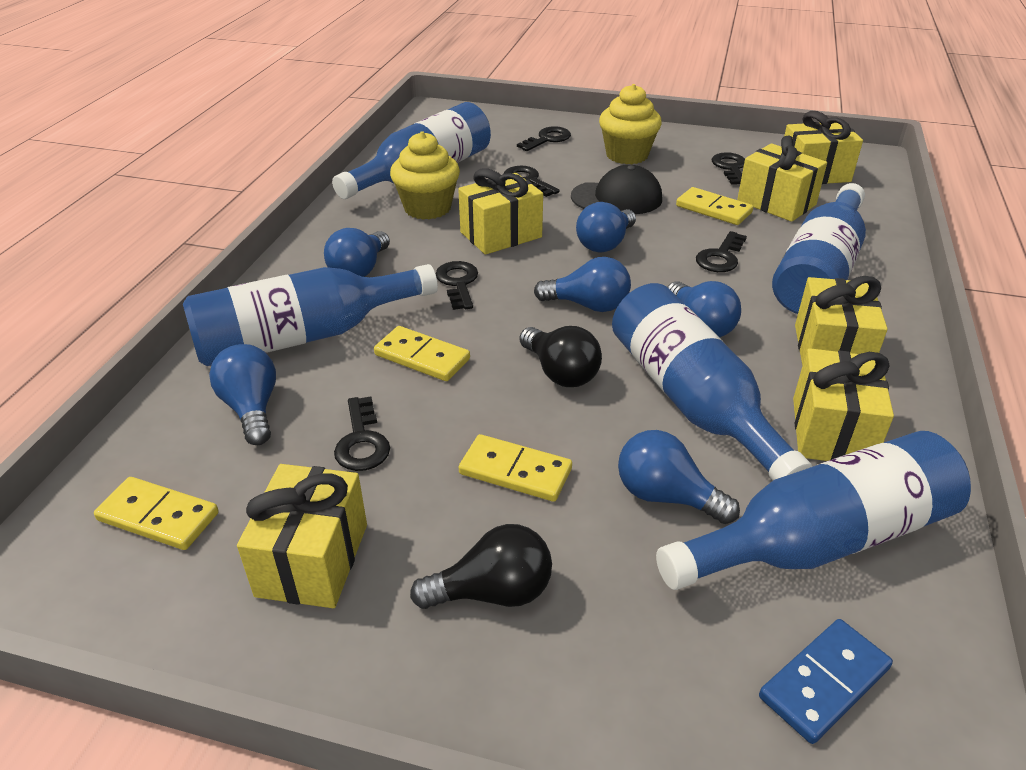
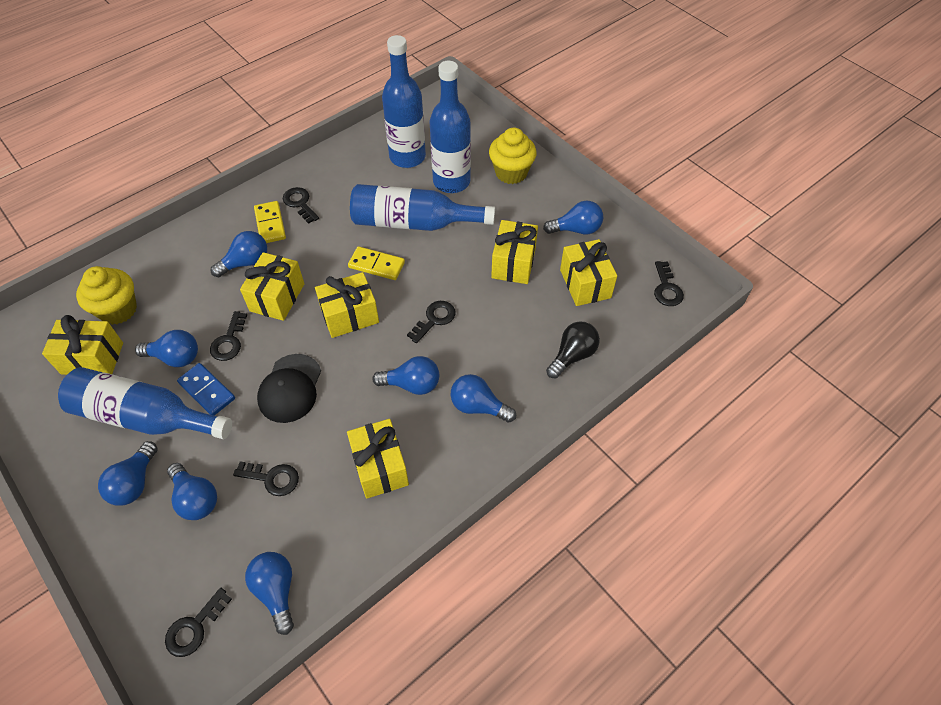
black light bulb: [410,524,552,609] [520,326,602,387] = 2 -> [546,321,600,378] = 1
blue bottle: [183,264,438,366] [332,102,491,199] [612,283,813,481] [656,431,971,590] [772,183,866,314] = 5 -> [58,367,232,439] [350,184,495,231] [382,35,426,168] [430,61,471,193] = 4
blue light bulb: [209,344,276,445] [324,228,390,277] [534,257,631,312] [576,202,636,252] [618,430,740,524] [668,281,741,338] = 6 -> [98,441,158,506] [135,330,198,367] [167,463,217,520] [211,231,267,277] [245,552,294,635] [372,356,439,395] [451,374,516,423] [543,201,603,235] = 8
yellow domino: [94,477,219,550] [374,326,470,381] [459,434,572,502] [676,187,753,225] = 4 -> [254,201,286,243] [348,246,405,280] = 2

